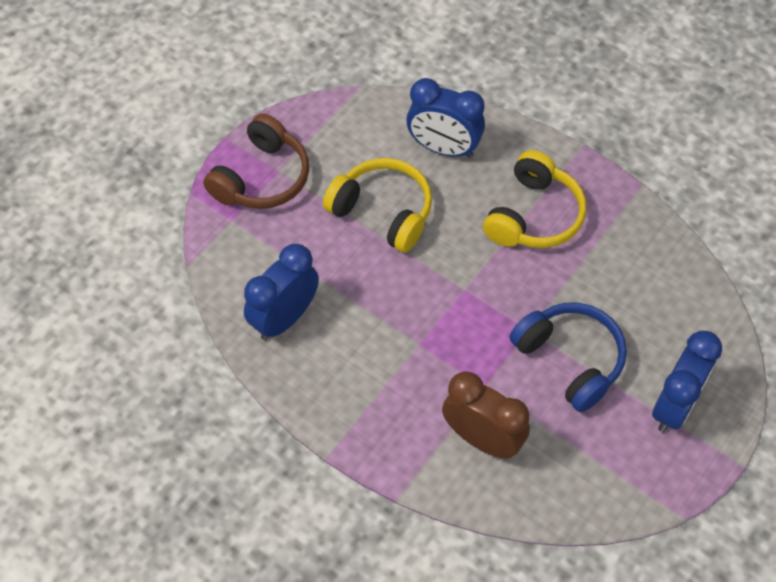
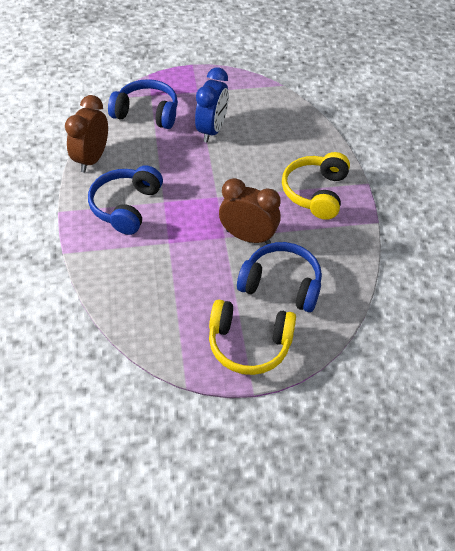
blue clock: [244,244,319,340] [406,78,485,158] [652,331,722,432] = 3 -> [195,67,229,143] = 1
blue headphones: [510,303,627,412] = 1 -> [88,165,163,235] [108,79,178,129] [237,242,322,312] = 3
brown clock: [442,371,530,459] = 1 -> [65,95,108,172] [219,178,281,244] = 2
brown headphones: [203,113,309,209] = 1 -> none = 0

